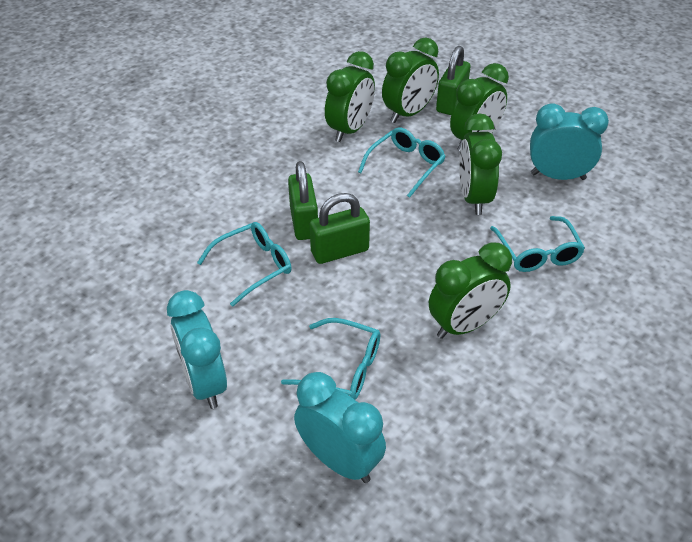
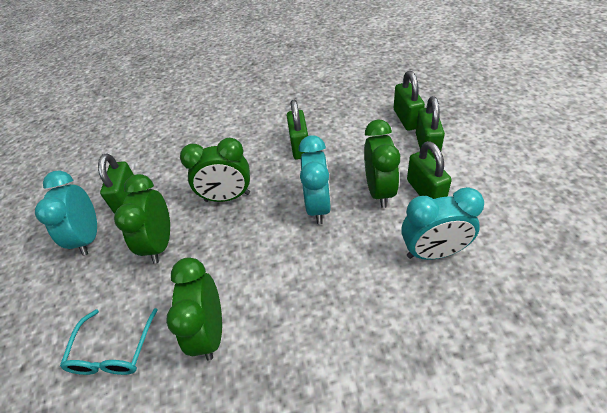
green clock: [325,51,375,142] [382,37,439,123] [429,242,512,339] [450,63,509,151] [459,113,502,215] = 5 -> [114,174,170,264] [166,257,222,360] [180,138,250,202] [364,119,400,208] = 4
green padlock: [288,161,318,240] [310,193,370,264] [436,46,470,115] = 3 -> [98,153,134,214] [287,100,308,160] [394,71,425,131] [407,141,452,199] [416,96,445,159] = 5
turquoise glasses: [197,222,292,307] [281,318,380,400] [358,128,446,198] [490,216,585,272] = 4 -> [60,308,158,375] = 1

